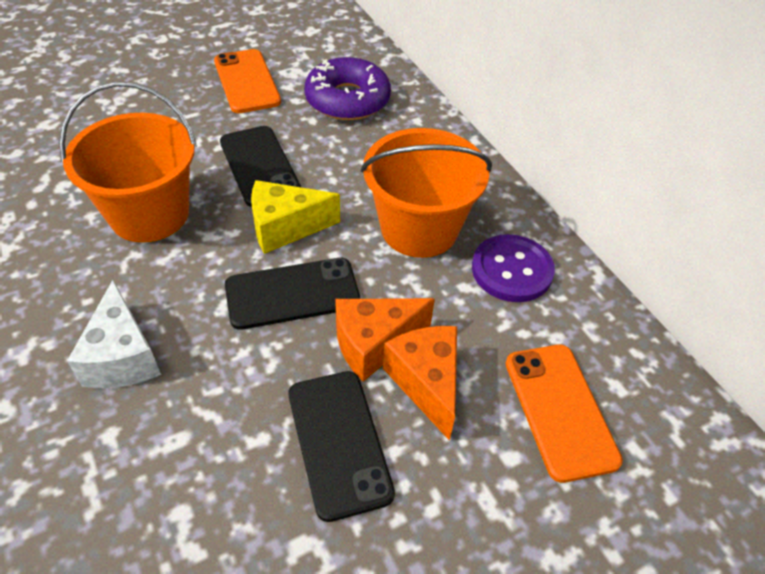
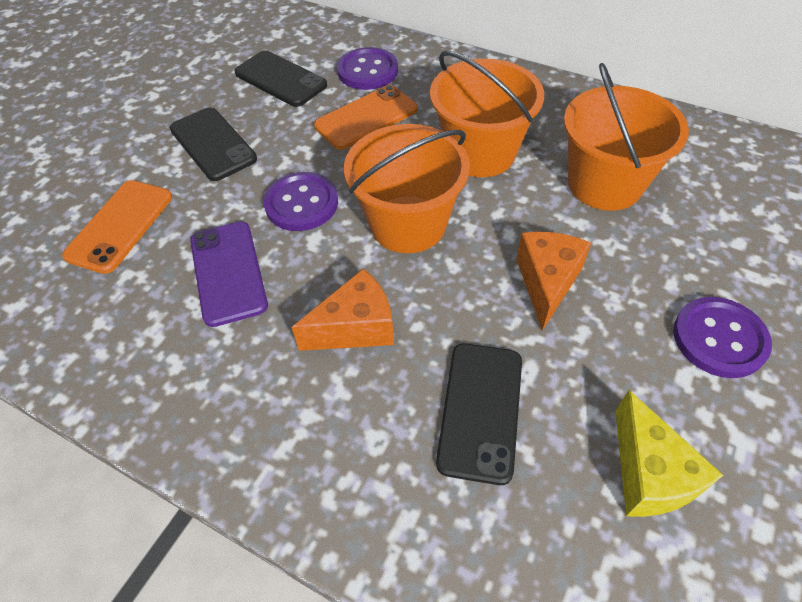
orange bucket: [59,82,197,242] [361,128,492,258] = 2 -> [344,124,470,253] [430,51,544,177] [564,63,689,211] = 3
purple button: [472,234,555,302] = 1 -> [263,172,338,231] [337,47,398,90] [673,297,772,378] = 3
purple donut: [304,57,391,120] = 1 -> none = 0
purple phone: none = 0 -> [190,222,268,327] = 1
white cheese: [67,280,161,388] = 1 -> none = 0

